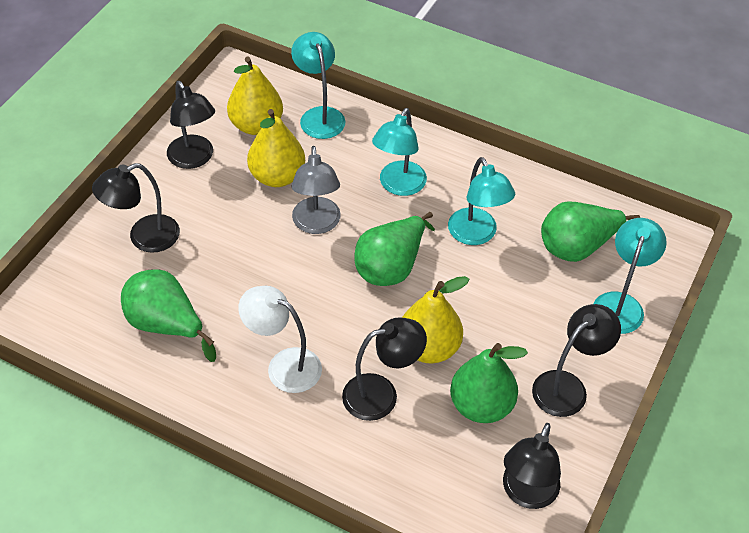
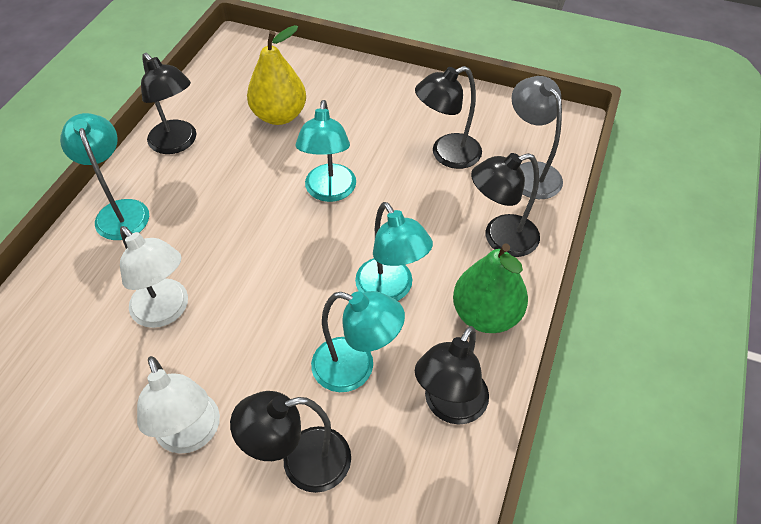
green pear: [121,269,216,362] [355,212,435,286] [450,343,528,423] [541,201,640,262] = 4 -> [453,243,528,333] = 1
white lamp: [238,286,322,393] = 1 -> [120,226,188,328] [137,356,220,454] = 2
yellow pear: [227,57,283,135] [247,109,305,187] [402,276,469,363] = 3 -> [247,25,306,125] = 1

